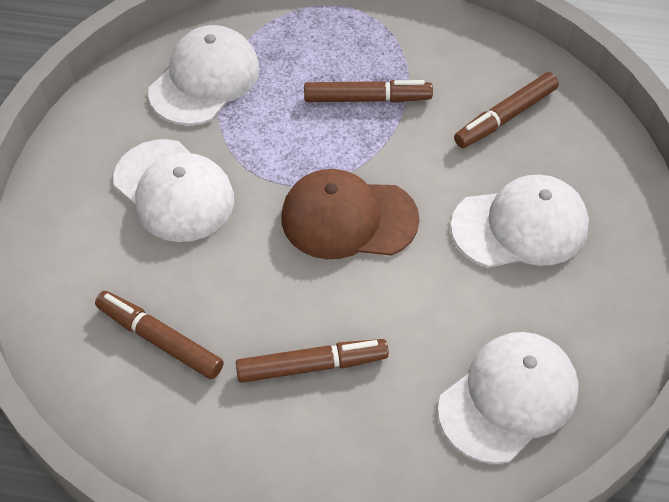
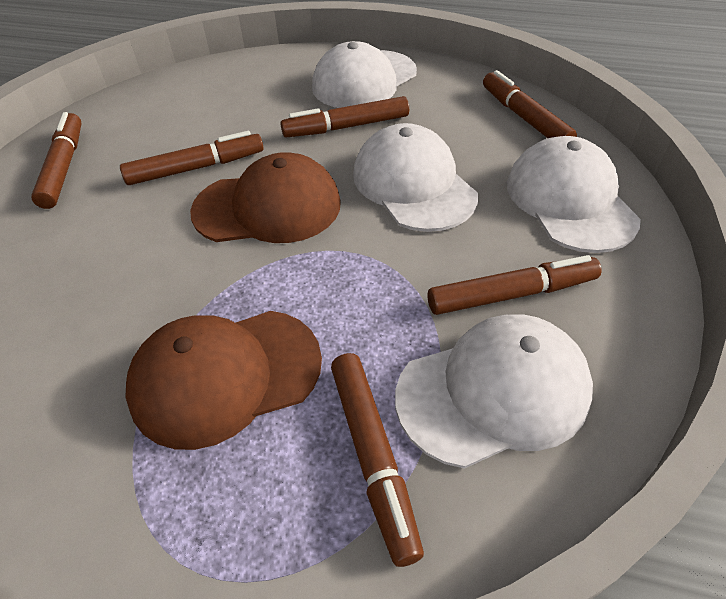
brown cap: [281,169,419,259] = 1 -> [125,311,322,450] [190,152,341,243] = 2
brown marker: [95,291,224,379] [236,339,389,383] [304,80,433,103] [454,72,559,148] = 4 -> [31,112,82,209] [120,131,264,185] [281,96,409,138] [331,353,424,567] [428,255,602,315] [483,70,577,138] = 6

